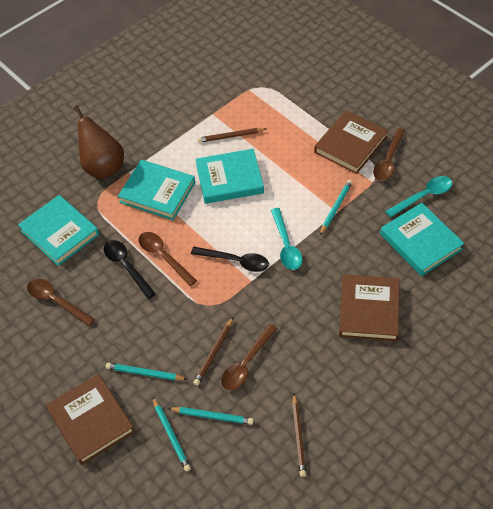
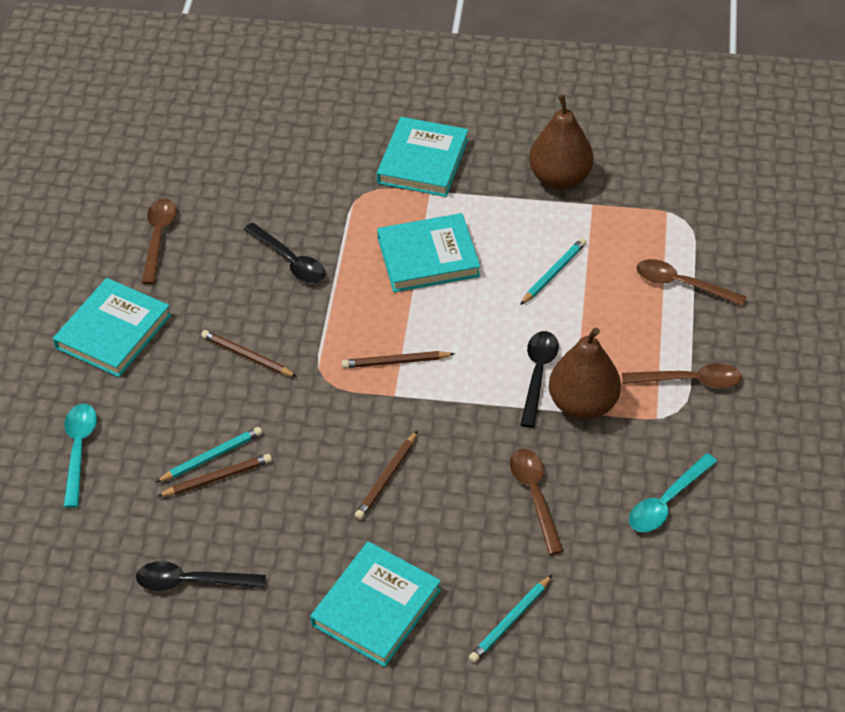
black spoon: [104,240,156,299] [191,247,269,272] = 2 -> [136,561,266,591] [244,222,325,283] [520,331,559,428] = 3
brown book: [46,374,135,465] [314,110,388,174] [339,274,399,341] = 3 -> none = 0
brown pear: [74,105,124,179] = 1 -> [529,94,594,190] [549,328,621,420] = 2
brown pencil: [193,318,233,386] [197,128,266,143] [292,393,306,477] = 3 -> [157,454,272,497] [201,330,297,377] [342,351,455,368] [355,431,417,520] = 4
turquoise pencil: [105,363,187,380] [153,397,191,472] [168,407,254,425] [320,180,353,235] = 4 -> [156,427,262,482] [469,575,552,663] [520,238,586,305] = 3

